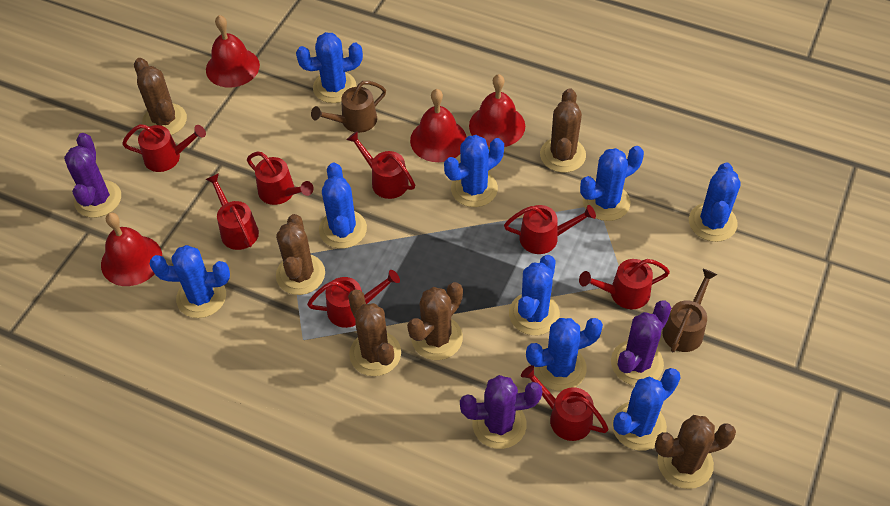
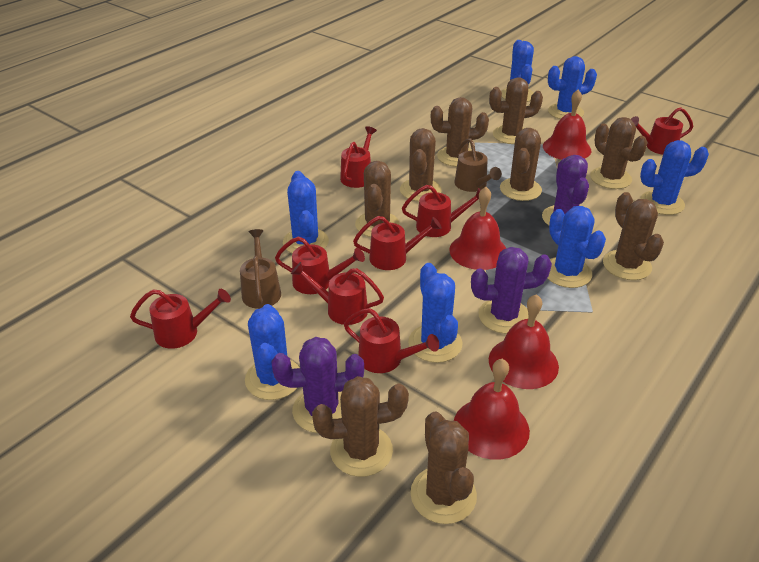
blue cactus: [149,245,230,318] [296,32,363,103] [319,163,367,249] [444,135,504,207] [509,255,560,335] [526,318,603,391] [580,146,644,221] [612,368,681,451] [689,162,741,242] = 9 -> [245,304,300,400] [283,171,329,254] [408,263,463,363] [501,40,534,102] [547,206,606,288] [548,56,597,119] [640,140,709,215] = 7
brown cactus: [134,58,187,135] [276,214,325,295] [348,289,401,376] [407,282,463,360] [540,88,586,173] [655,415,736,489] = 6 -> [312,376,409,477] [355,161,400,237] [400,128,441,202] [410,411,477,524] [431,97,489,167] [489,77,543,144] [500,128,542,201] [590,117,648,189] [603,192,664,280] = 9

